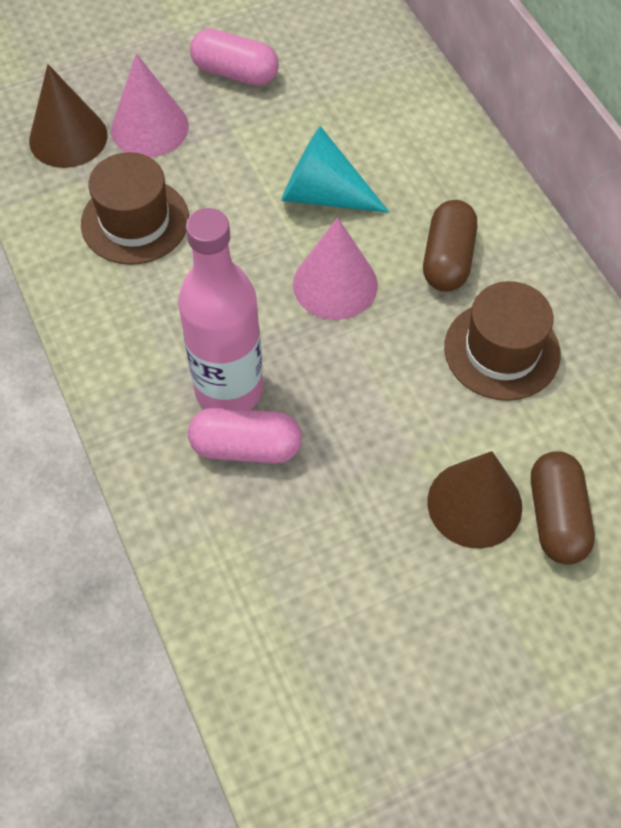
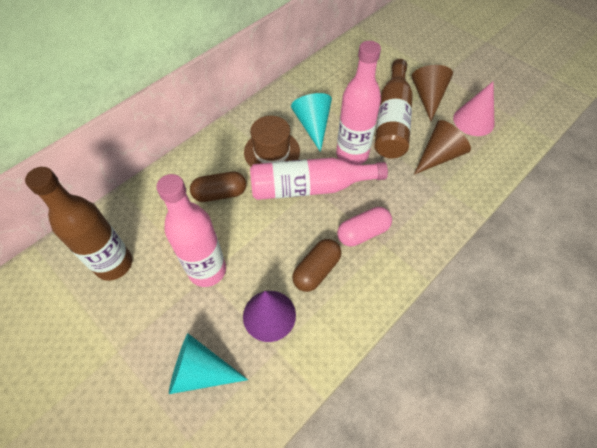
brown bottle: none = 0 -> [25,167,132,281] [374,59,413,158] = 2
brown hat: [81,152,189,265] [444,281,561,401] = 2 -> [244,116,300,167] = 1
pink bottle: [178,208,263,410] = 1 -> [156,174,226,287] [250,158,388,200] [336,41,381,165] = 3
pink capsule: [188,408,302,463] [190,29,279,86] = 2 -> [337,207,392,246] = 1
pink cone: [111,54,189,157] [293,217,378,320] = 2 -> [453,81,495,136] = 1
purple cone: none = 0 -> [243,291,296,342] = 1
turquoise cone: [281,126,389,213] = 1 -> [169,334,248,394] [291,93,332,152] = 2

